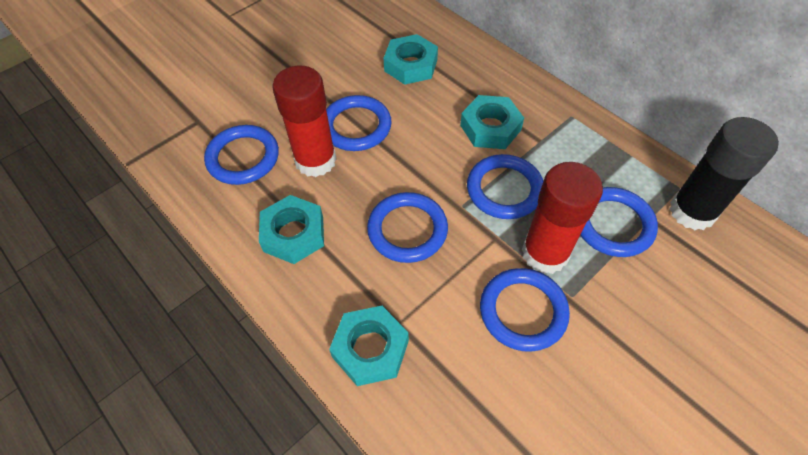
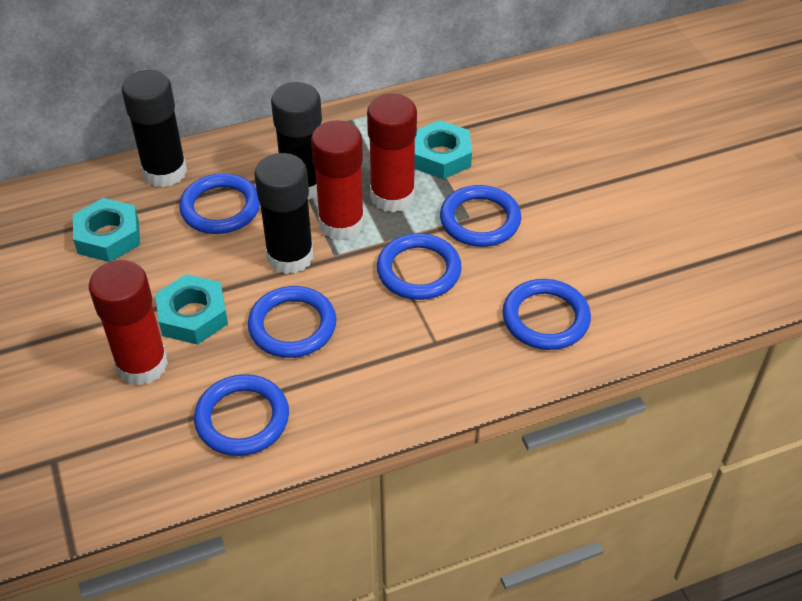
black glue stick: [669,117,779,230] = 1 -> [122,70,187,188] [254,153,314,274] [271,82,322,200] = 3
red glue stick: [272,66,336,177] [522,162,603,274] = 2 -> [89,260,168,386] [311,120,365,240] [367,94,417,213] = 3
turquoise nut: [259,195,324,264] [329,306,409,386] [383,34,438,85] [460,95,524,149] = 4 -> [73,198,140,262] [155,274,228,345] [414,120,472,179] = 3

